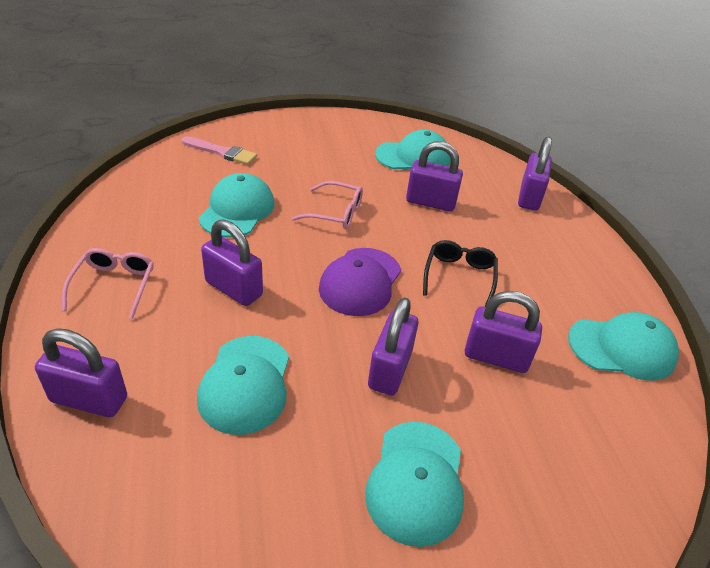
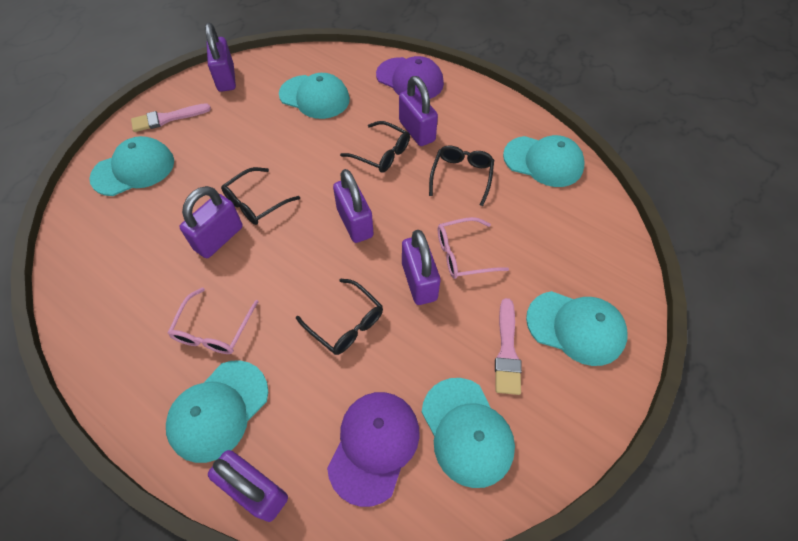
black glasses: [423,240,498,307] = 1 -> [221,167,300,225] [296,279,383,355] [340,121,410,173] [429,145,494,206] = 4
pink brush: [182,136,257,165] = 1 -> [131,104,211,132] [495,298,522,395] = 2
purple cap: [319,248,401,316] = 1 -> [327,392,420,507] [376,56,444,99] = 2
turquoise cap: [197,336,289,435] [199,173,274,238] [365,422,464,547] [375,130,451,169] [568,312,679,381] = 5 -> [89,136,174,196] [166,360,268,463] [279,73,350,119] [422,378,515,488] [503,135,585,187] [526,291,627,366] = 6

